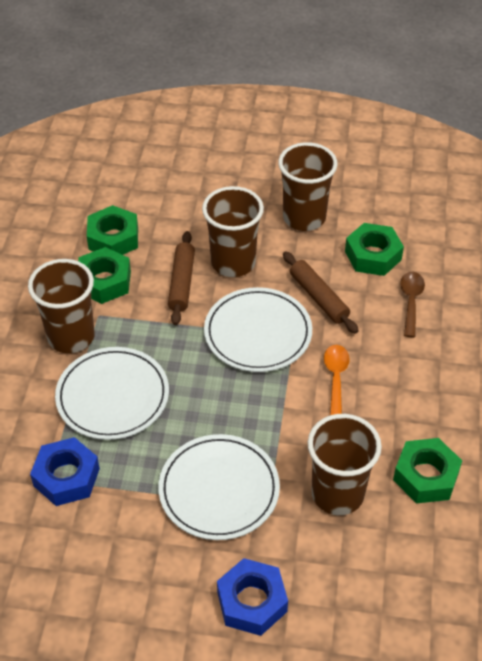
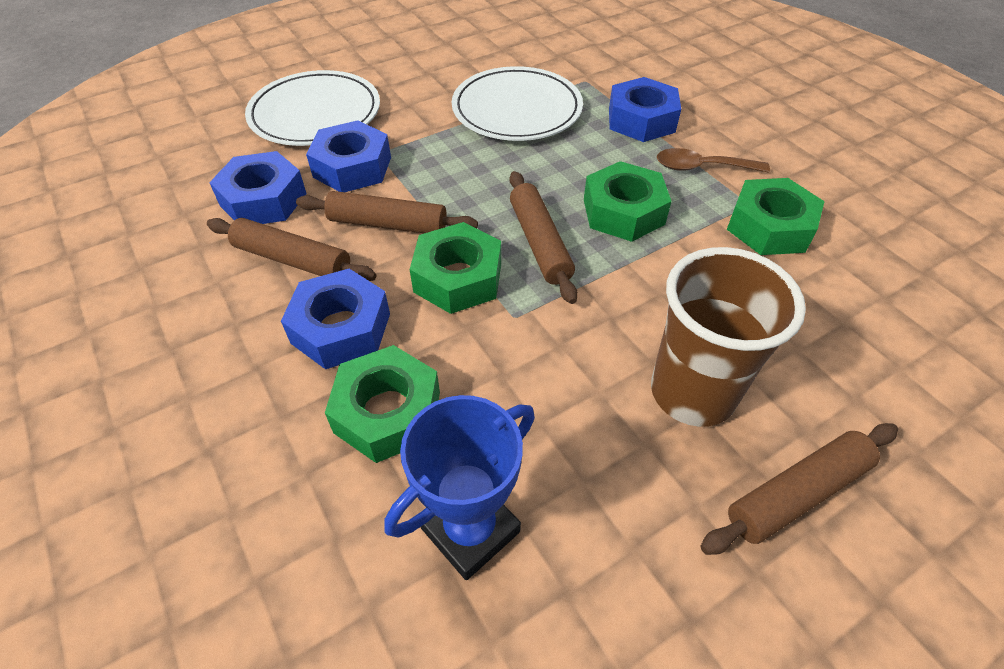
blue nut: [30,437,100,506] [217,558,288,636] = 2 -> [209,151,307,224] [281,269,390,369] [306,120,391,192] [609,77,681,142] = 4
blue trophy: none = 0 -> [384,395,535,580] = 1
brown cup: [28,259,95,353] [202,186,264,277] [278,142,338,231] [308,414,382,515] = 4 -> [651,247,806,427] = 1
brown rolling pin: [168,231,195,325] [283,251,359,334] = 2 -> [207,218,377,281] [296,191,478,233] [510,171,578,304] [701,423,898,555] = 4
orange spoon: [324,345,350,415] = 1 -> none = 0
white plate: [55,347,169,440] [158,434,280,540] [204,287,312,372] = 3 -> [245,70,380,146] [452,66,583,141] = 2

